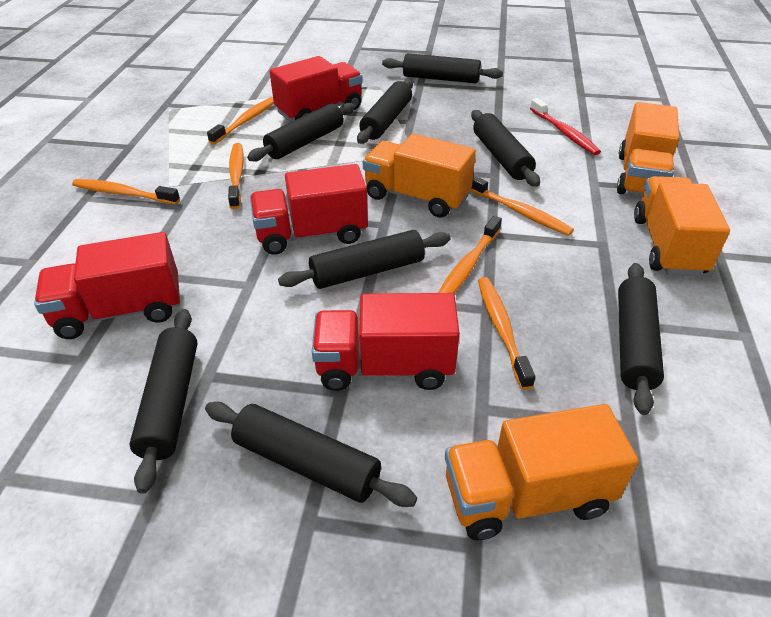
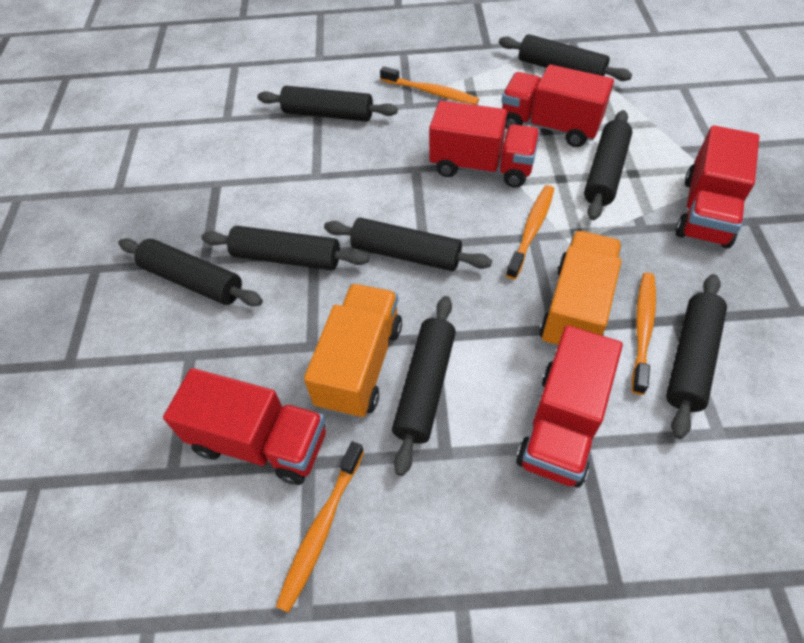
orange toothbrush: [72,179,180,205] [207,97,274,145] [228,143,244,209] [438,216,502,294] [469,175,574,236] [478,277,535,390] = 6 -> [276,441,364,613] [380,66,479,105] [506,185,554,279] [632,273,656,395] = 4
orange truck: [363,134,476,218] [445,404,639,540] [617,102,679,195] [634,176,730,276] = 4 -> [304,284,402,418] [539,231,622,349] = 2
red toothbrush: [530,98,601,155] = 1 -> none = 0
red truck: [34,232,180,339] [250,164,368,255] [270,56,363,121] [312,293,460,391] = 4 -> [163,368,326,485] [429,101,540,188] [501,65,614,147] [516,325,623,487] [676,125,760,248] = 5

